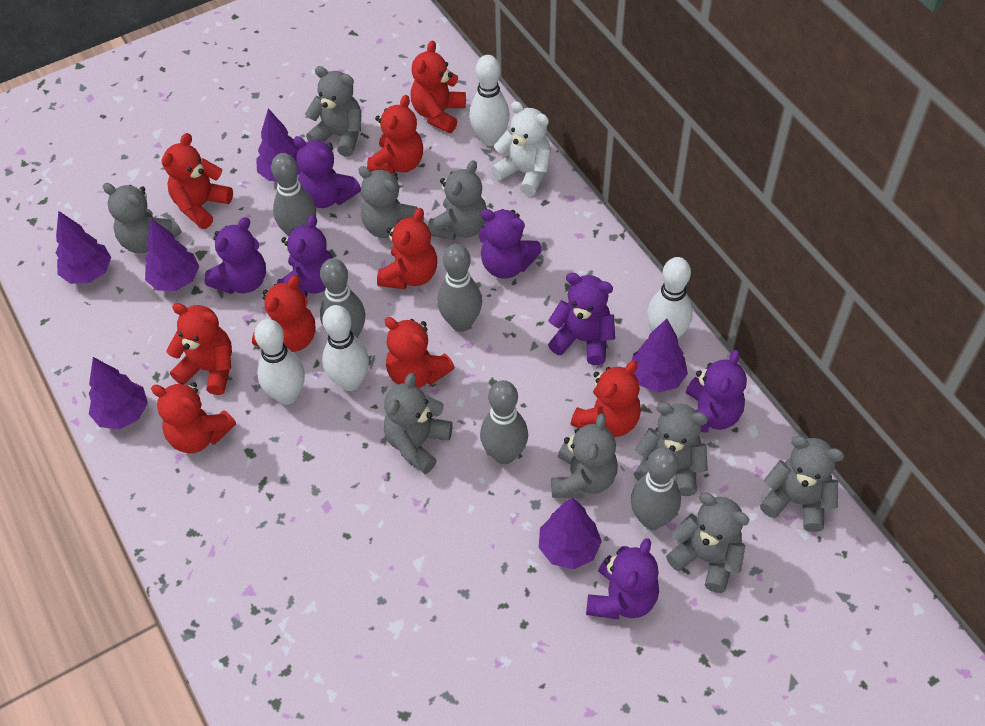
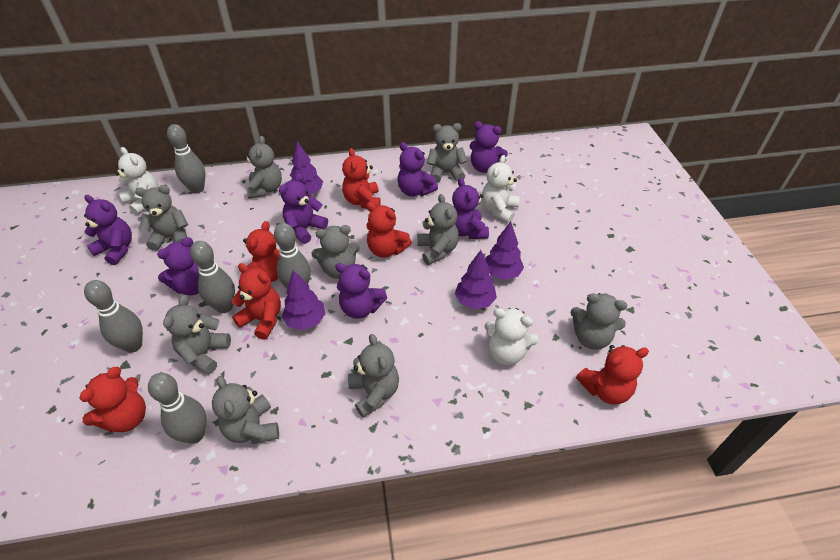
purple tree: [56,211,111,284] [89,357,148,429] [145,218,199,291] [256,108,301,181] [539,497,602,569] [632,319,688,393] = 6 -> [282,270,325,330] [290,141,323,196] [455,250,497,309] [485,222,524,280] = 4
red teddy bear: [151,382,236,453] [161,133,233,229] [166,303,232,395] [252,275,316,352] [367,95,423,174] [377,208,437,289] [385,317,455,388] [410,41,466,133] [571,360,641,437] = 9 -> [79,367,146,432] [232,263,281,340] [240,221,279,282] [342,148,381,208] [366,202,412,258] [576,345,649,405] = 6
white bowling pin: [254,319,305,405] [322,305,369,391] [469,55,510,146] [647,257,693,339] = 4 -> none = 0
white teddy bear: [491,101,551,196] = 1 -> [115,147,159,215] [482,155,520,223] [485,308,539,365] = 3

